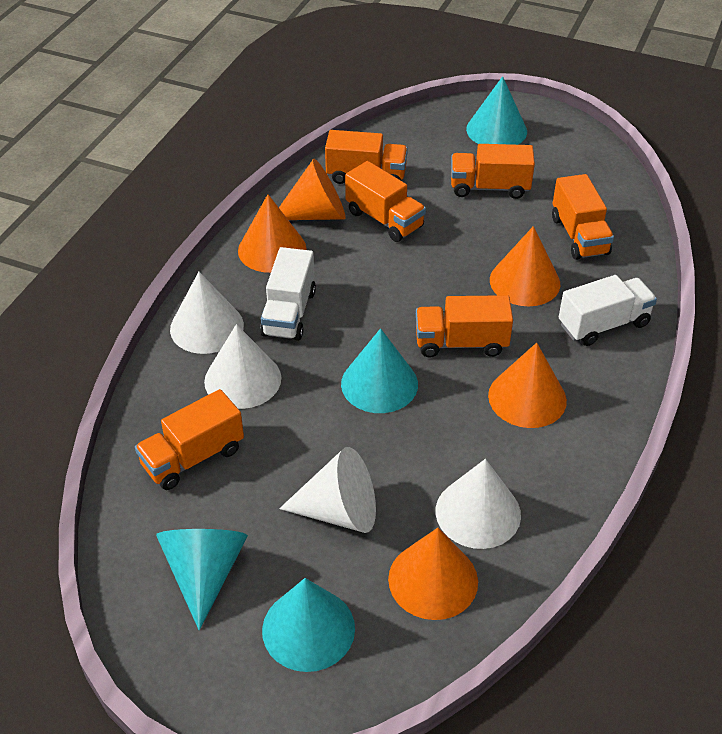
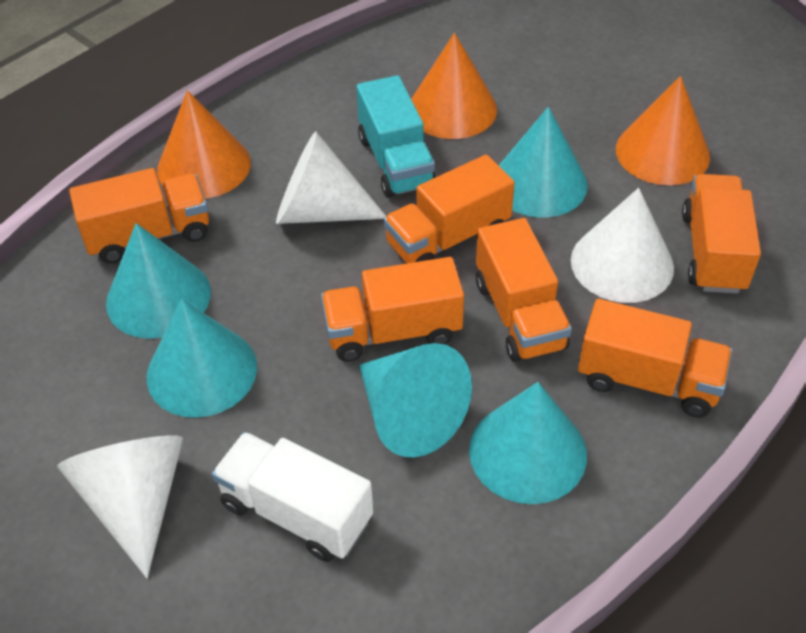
orange cone: [238,194,307,273] [279,159,346,220] [388,528,478,620] [488,343,567,428] [490,226,560,306] = 5 -> [157,90,251,199] [411,33,497,139] [616,76,710,185] = 3
turquoise cone: [156,529,248,630] [262,578,355,672] [341,328,418,413] [466,76,527,145] = 4 -> [106,223,211,339] [147,299,257,418] [359,343,472,458] [469,382,587,504] [498,107,588,217] = 5
turquoise truck: none = 0 -> [356,75,437,198] = 1
white cone: [170,272,244,354] [204,324,281,409] [279,447,376,533] [436,459,521,549] = 4 -> [57,435,183,578] [276,132,386,224] [571,188,674,303] = 3
white truck: [260,247,316,341] [559,275,657,346] = 2 -> [212,432,374,562] = 1

